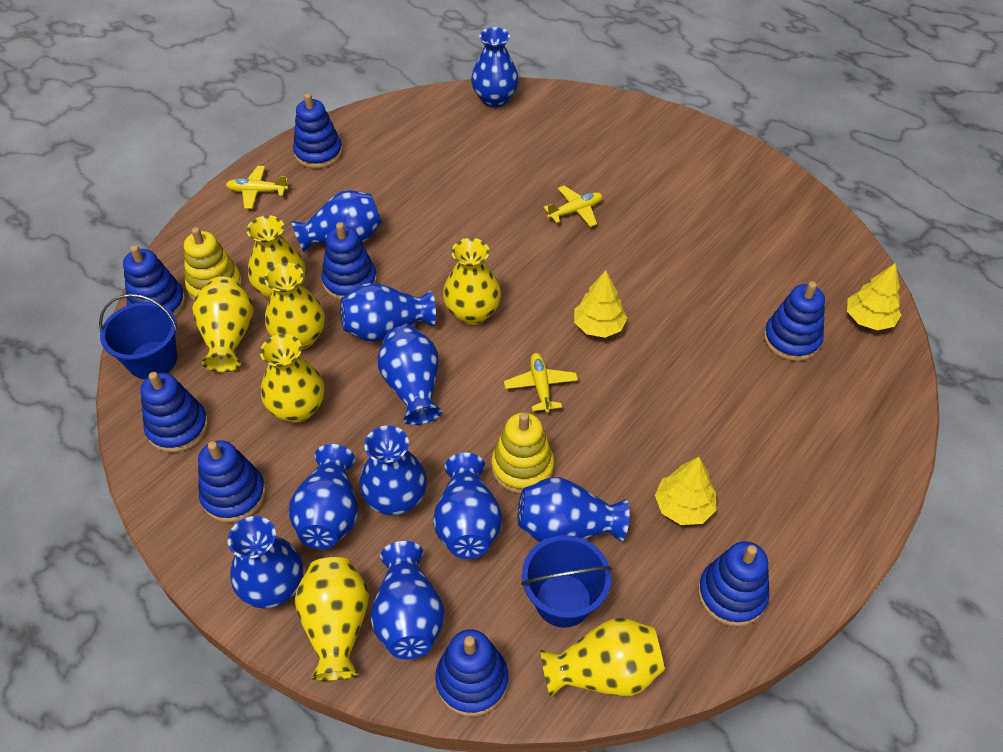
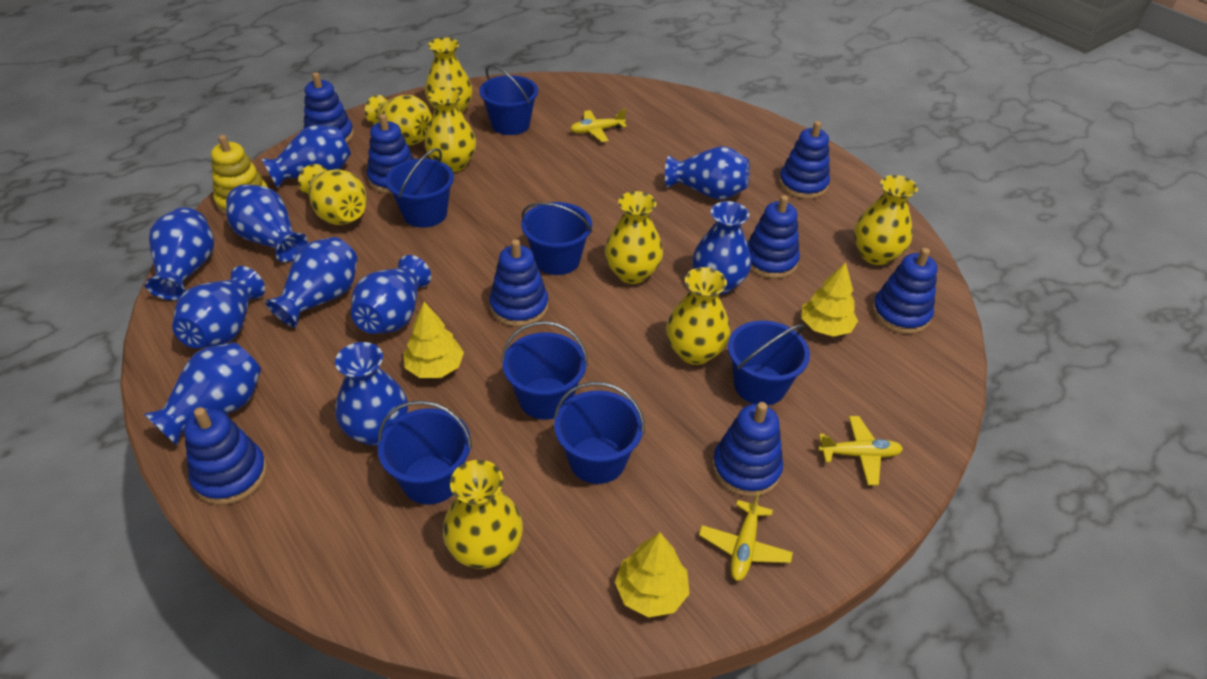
blue bucket: [99,294,178,379] [521,535,612,628] = 2 -> [378,401,472,504] [386,148,454,228] [479,65,538,135] [501,321,588,420] [521,202,592,275] [554,382,644,484] [728,320,810,405] = 7
yellow stacking toy: [184,227,242,301] [491,412,554,494] = 2 -> [211,135,268,215] = 1
yellow vase: [192,277,254,372] [247,215,306,299] [260,334,324,423] [264,263,325,350] [295,557,369,681] [443,238,501,325] [541,618,665,697] = 7 -> [298,164,367,225] [365,95,432,145] [425,37,473,114] [425,87,476,172] [443,460,523,569] [605,191,663,284] [666,267,730,365] [854,175,918,265] = 8

